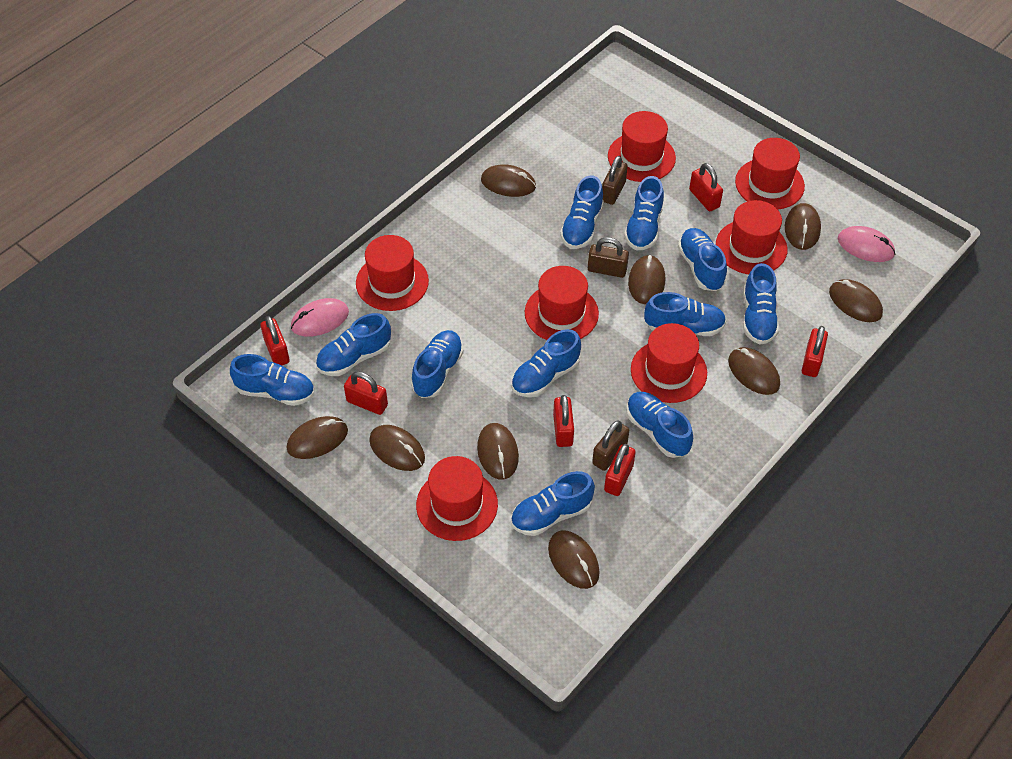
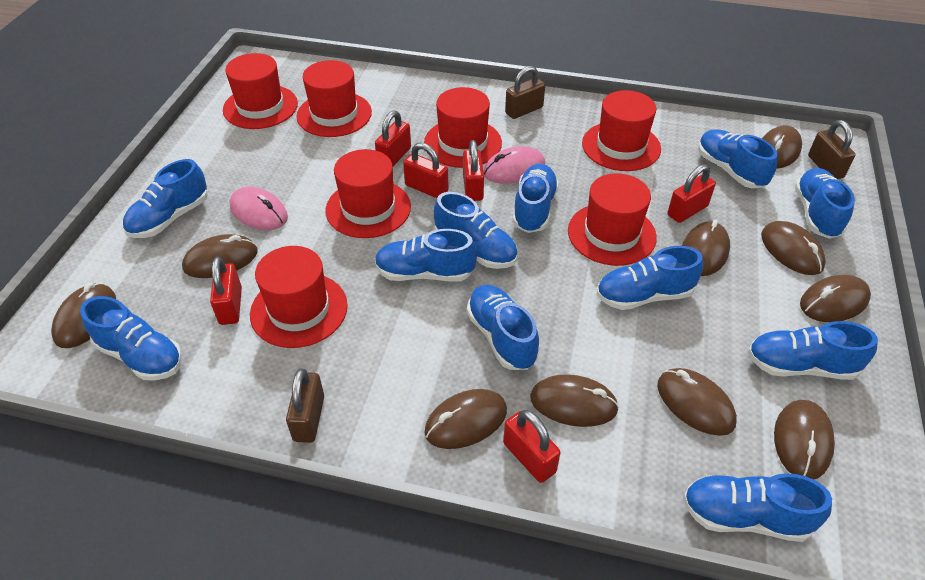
brown mouse: [287,416,348,459] [369,425,425,471] [477,423,519,480] [481,164,536,197] [548,530,600,589] [628,255,665,304] [728,347,780,395] [785,203,821,250] [829,279,883,322] = 9 -> [51,283,116,348] [182,234,258,278] [424,389,507,449] [530,374,619,427] [657,368,737,436] [682,220,730,276] [761,221,826,275] [762,126,802,168] [774,400,835,480] [800,275,871,322] = 10

